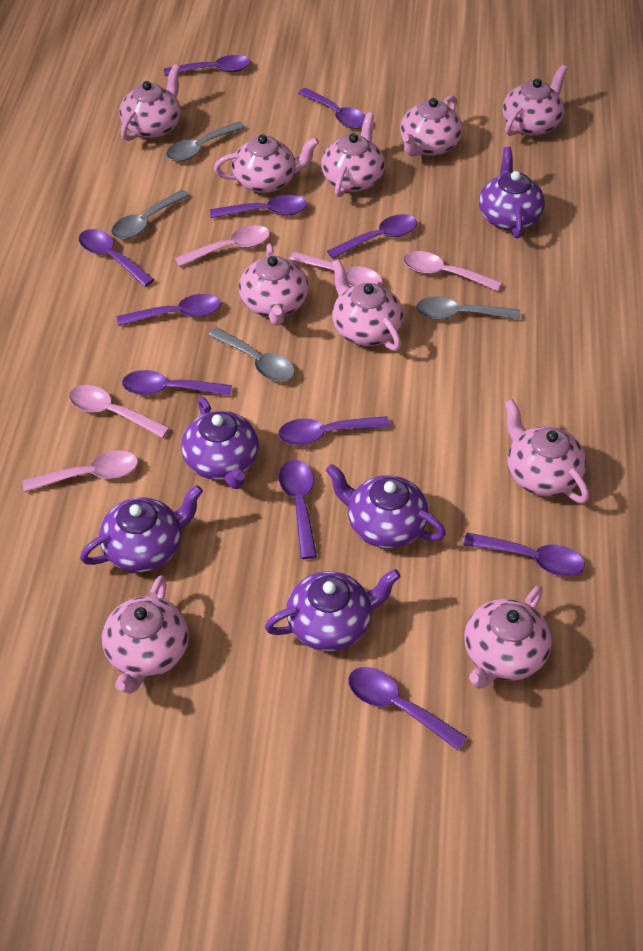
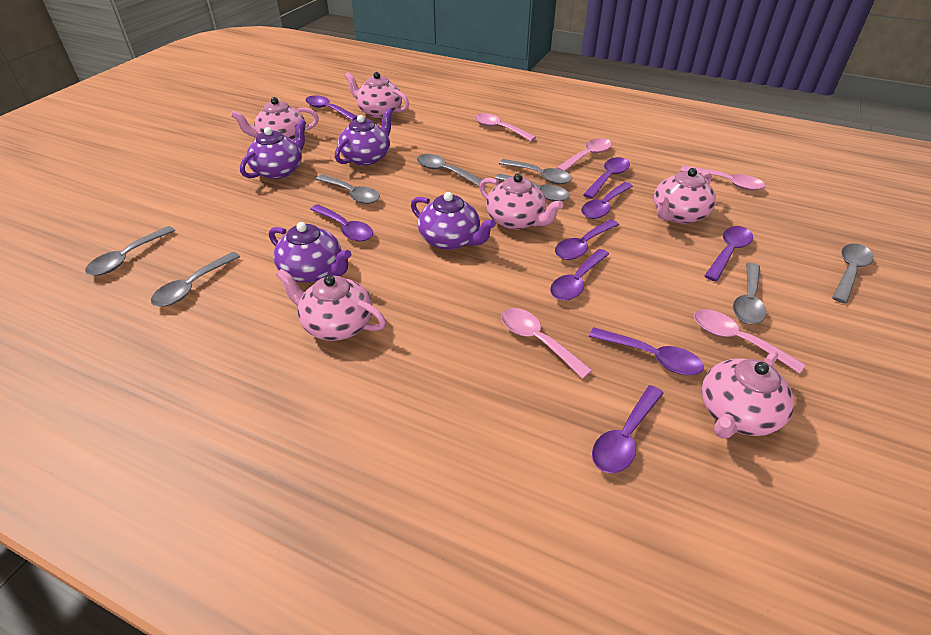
grey spoon: [111,189,190,239] [166,121,245,162] [208,327,295,382] [416,297,520,320] = 4 -> [85,226,175,276] [151,252,241,307] [316,174,380,204] [417,154,482,186] [495,174,570,201] [499,159,572,184] [733,263,767,324] [832,244,874,304] = 8
pink teapot: [102,575,189,694] [119,65,181,141] [214,134,319,193] [239,244,308,325] [321,112,385,197] [332,259,403,351] [400,95,462,157] [464,586,552,689] [502,65,567,136] [505,399,589,503] = 10 -> [231,97,319,141] [276,269,386,341] [345,72,409,118] [479,173,563,230] [654,168,716,224] [702,351,794,439] = 6
purple spoon: [79,229,154,287] [117,294,221,326] [122,370,232,396] [164,55,251,76] [210,195,307,218] [278,416,390,445] [279,460,317,559] [298,88,366,129] [327,214,417,259] [348,667,467,750] [463,532,585,576] = 11 -> [306,95,358,121] [310,204,373,241] [550,249,609,301] [555,219,619,260] [581,182,633,219] [583,157,630,199] [589,327,704,375] [592,385,664,473] [705,226,753,281] = 9
purple teapot: [80,485,203,572] [181,396,259,489] [265,569,401,651] [326,464,446,549] [479,147,545,238] = 5 -> [240,119,306,179] [269,222,351,282] [335,108,393,166] [411,192,496,250] = 4

